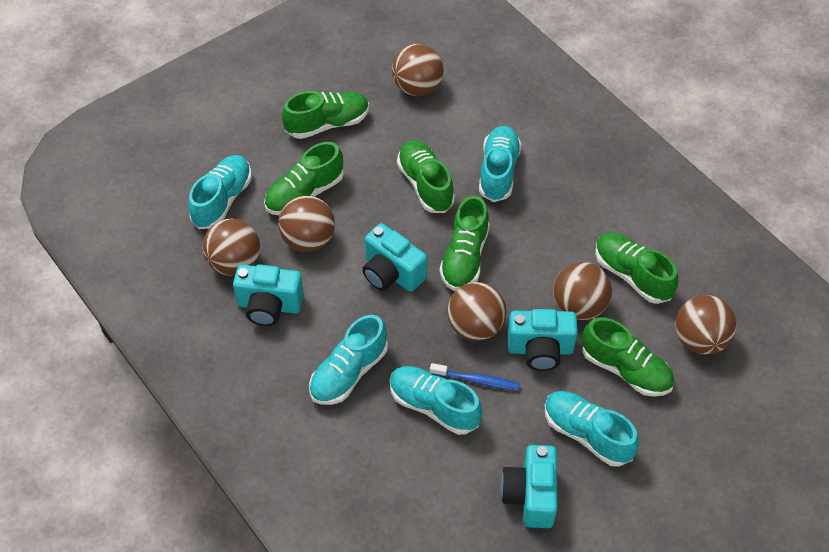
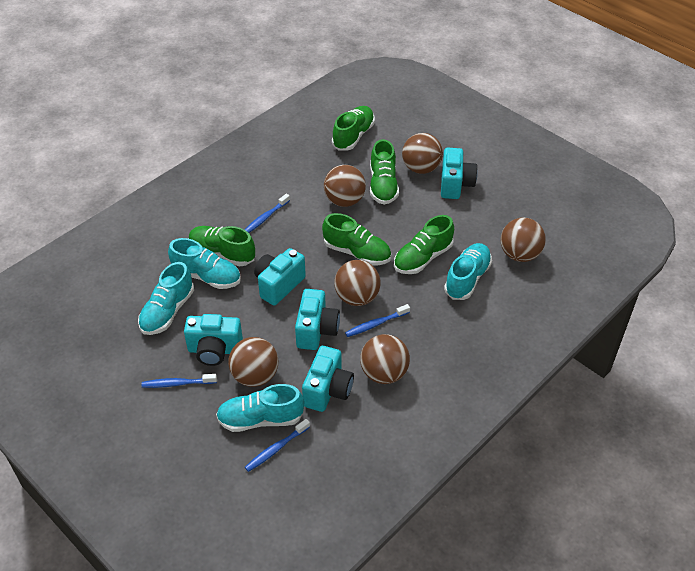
blue toothbrush: [430,363,520,391] = 1 -> [142,374,217,388] [244,194,290,233] [245,419,310,472] [345,304,410,337] = 4
green shoe: [264,142,344,215] [282,91,369,139] [397,140,455,213] [439,196,490,291] [582,318,674,397] [595,233,678,304] = 6 -> [189,226,255,267] [322,213,391,265] [332,106,375,150] [370,139,399,205] [394,215,454,274] = 5
turquoise camera: [233,264,304,326] [362,223,427,292] [501,445,557,528] [507,309,578,371] = 4 -> [184,314,243,366] [254,248,306,305] [295,289,340,350] [302,346,354,412] [441,148,478,199] = 5
turquoise shoe: [188,155,252,229] [309,315,388,405] [390,366,482,435] [479,126,521,202] [545,391,639,467] = 5 -> [138,262,194,335] [168,238,241,289] [216,384,304,432] [444,243,492,300] = 4

